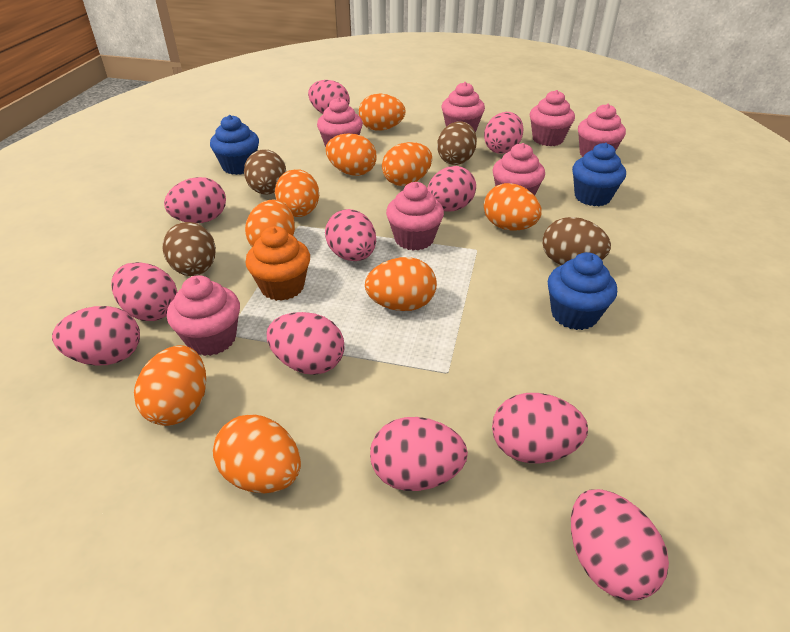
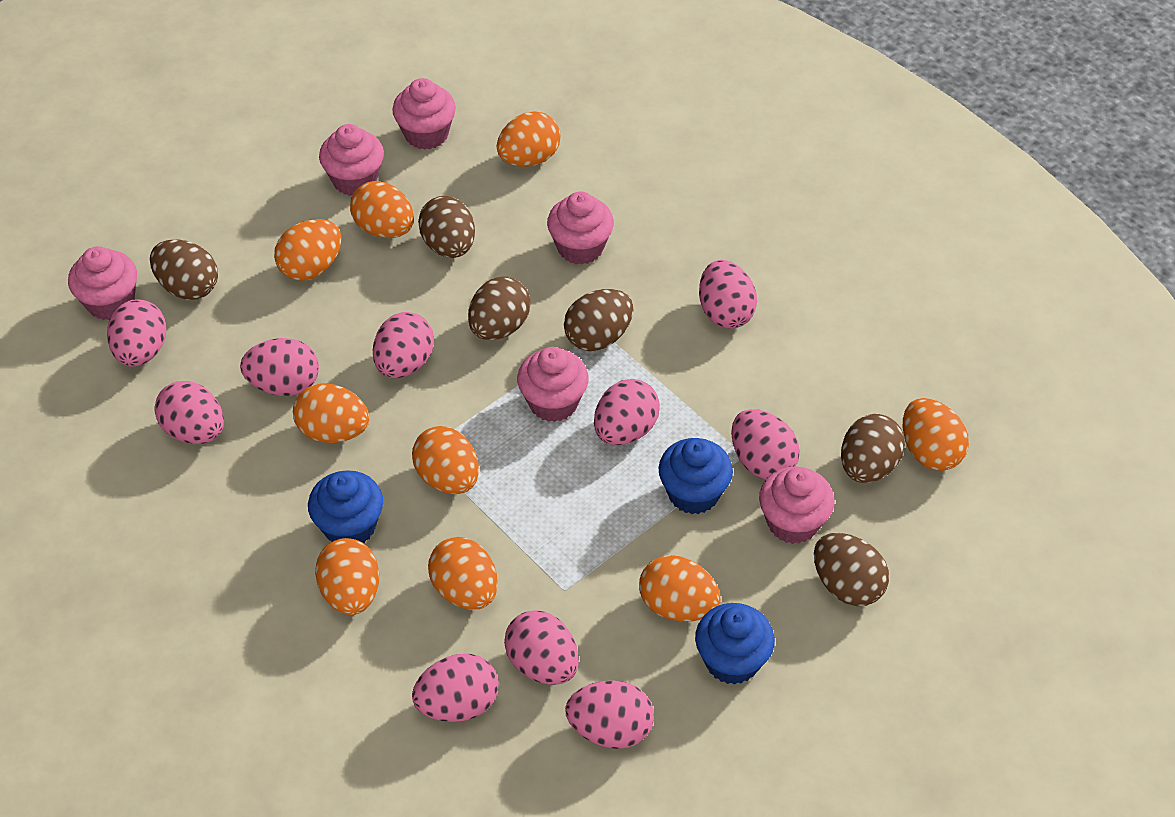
brown egg: [163,222,216,276] [244,149,286,195] [437,121,477,165] [542,217,611,265] = 4 -> [150,240,218,300] [418,196,475,258] [468,276,531,340] [564,289,634,351] [814,533,889,606] [841,414,905,483] = 6
orange cupcake: [245,226,310,301] = 1 -> none = 0
pink cupcake: [167,275,240,356] [317,97,363,147] [386,182,444,251] [442,82,485,132] [492,143,545,195] [530,90,575,146] [578,104,626,157] = 7 -> [68,246,137,320] [319,124,384,196] [392,78,456,150] [517,347,589,422] [547,192,614,265] [759,467,835,544] = 6
pink egg: [52,306,140,366] [111,262,177,321] [164,177,226,223] [266,312,344,375] [308,80,350,114] [325,209,376,261] [370,417,468,491] [427,166,476,212] [484,112,524,154] [492,393,588,463] [571,489,669,600] = 11 -> [107,299,167,367] [154,381,224,444] [240,338,319,396] [373,312,434,378] [412,654,499,722] [504,610,579,685] [565,681,654,749] [594,379,660,445] [699,260,757,329] [731,409,800,480] = 10

